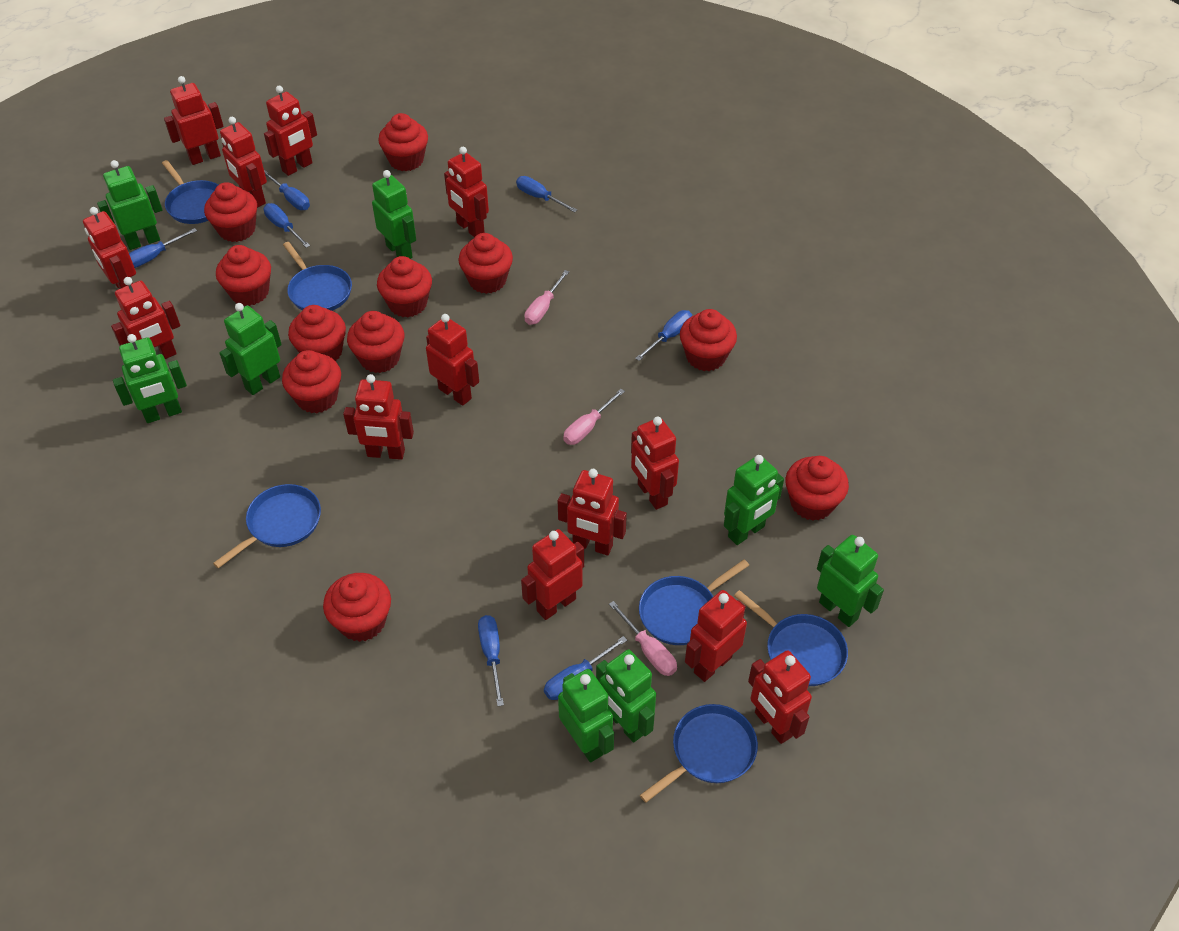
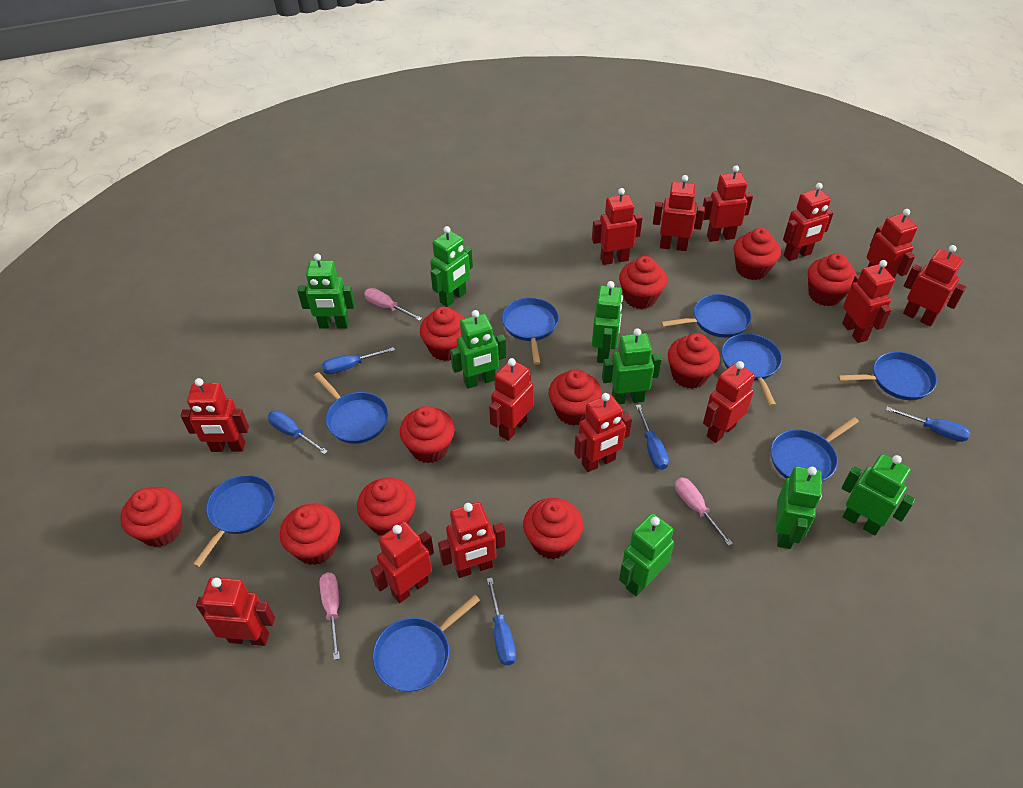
blue pan: [162,160,218,224] [213,484,321,568] [283,242,352,311] [639,559,749,645] [640,704,758,803] [734,590,848,686] = 6 -> [193,475,275,568] [314,372,389,444] [373,595,480,692] [502,297,559,365] [661,294,752,338] [721,334,782,407] [771,417,859,482] [837,352,937,400] = 8
blue screwdriver: [129,228,197,268] [263,203,310,248] [264,170,310,210] [478,615,504,706] [516,176,577,213] [544,636,627,700] [635,310,692,361] = 7 -> [268,410,328,454] [322,347,395,374] [487,578,516,665] [636,404,669,470] [886,407,970,442] = 5
red robot: [83,207,136,289] [111,277,180,359] [164,76,224,165] [220,117,267,208] [264,86,317,176] [343,374,414,460] [426,314,479,406] [444,147,489,237] [521,529,584,620] [558,469,627,555] [631,417,679,510] [685,590,747,682] [748,650,812,744] = 13 -> [181,378,249,452] [196,577,275,646] [370,521,434,603] [438,502,506,578] [489,358,534,441] [574,393,632,472] [592,188,643,265] [653,175,705,251] [703,165,753,242] [703,361,755,443] [783,183,834,261] [842,260,895,343] [866,209,918,279] [903,245,966,326] = 14

